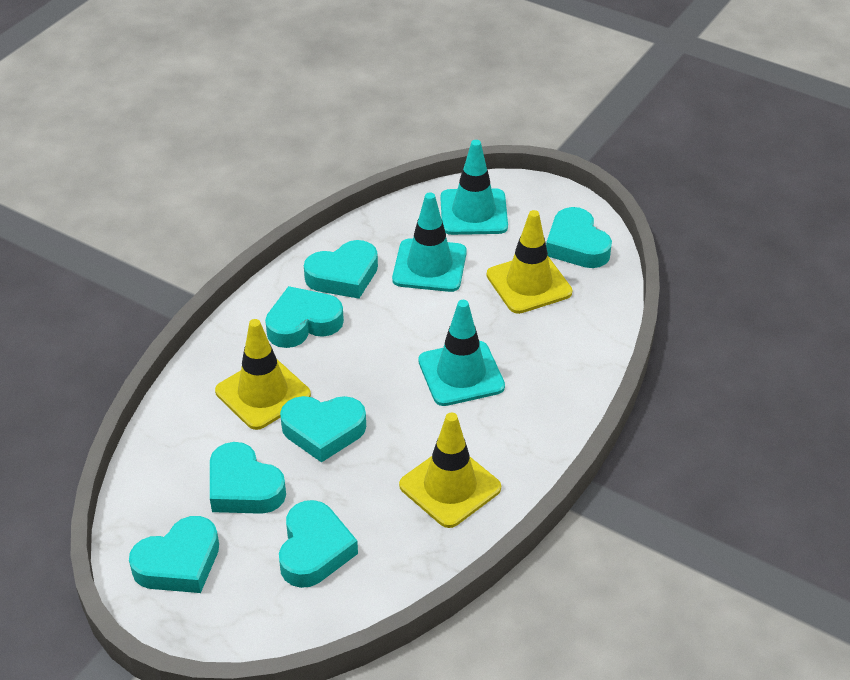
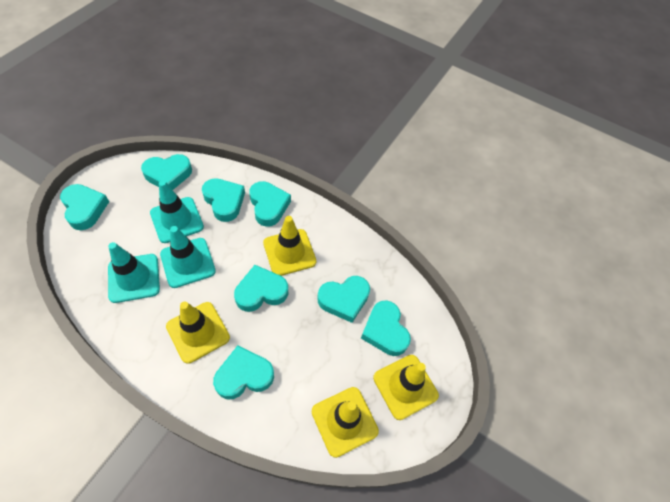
turquoise heart: [129,516,219,593] [210,442,286,514] [265,286,344,348] [279,500,358,588] [280,396,366,463] [304,240,378,299] [546,207,612,268] = 7 -> [60,184,109,230] [141,154,192,190] [202,178,245,222] [213,345,274,400] [234,265,288,312] [249,181,291,227] [317,276,370,323] [361,300,411,356] = 8
yellow traffic cone: [215,319,311,430] [399,413,501,528] [487,210,572,314] = 3 -> [166,302,230,364] [263,216,317,276] [312,387,379,458] [373,355,439,420] = 4

